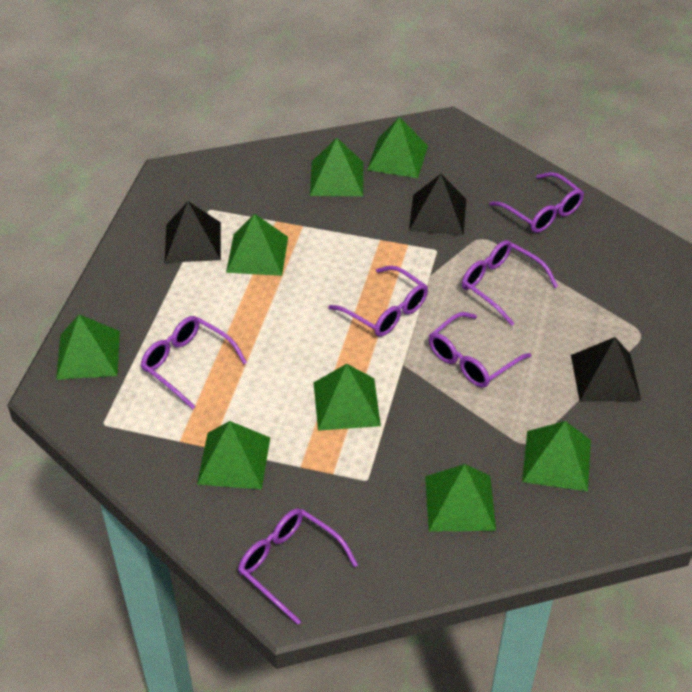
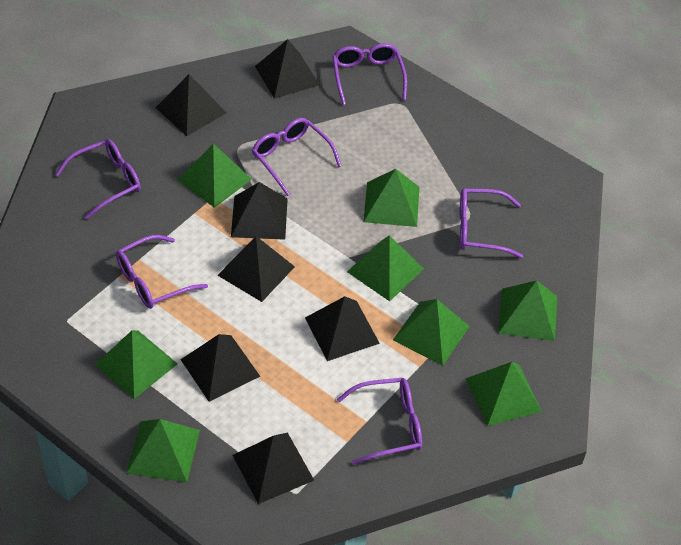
black pyramid: [165,201,221,263] [409,174,466,235] [571,337,641,402] = 3 -> [156,74,226,136] [181,334,260,402] [217,236,295,302] [231,182,288,240] [233,432,314,504] [255,39,320,99] [305,296,380,361] = 7

